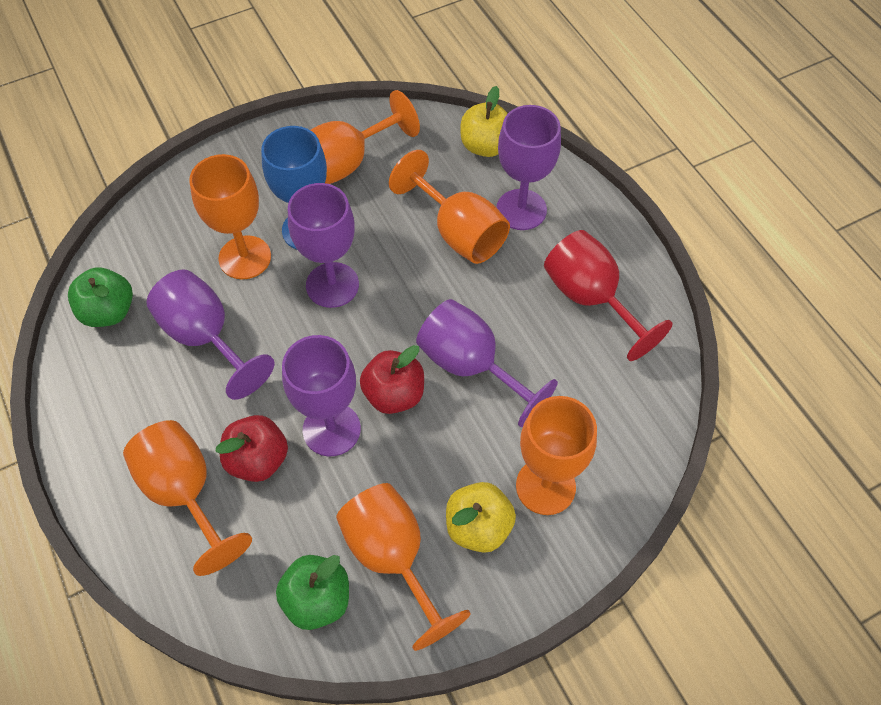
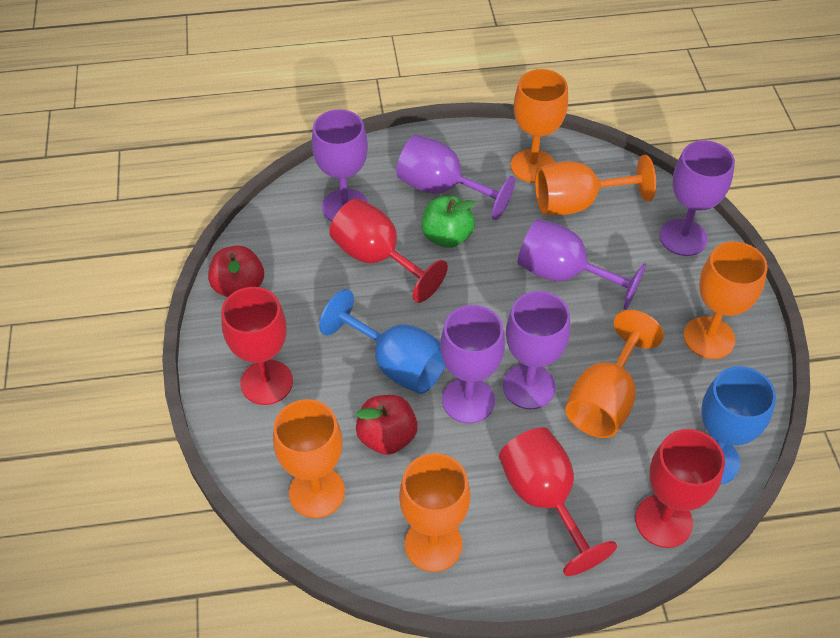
blue goblet: [261,126,327,250] = 1 -> [319,289,445,394] [701,366,776,485] = 2
green apple: [68,267,133,327] [276,555,349,630] = 2 -> [422,196,476,248] = 1
purple goblet: [146,269,275,400] [282,335,361,456] [288,183,359,308] [416,299,558,427] [496,105,561,230] = 5 -> [312,109,368,221] [396,135,515,220] [440,305,505,423] [503,291,570,409] [517,219,646,310] [660,140,735,256] = 6
red goblet: [544,230,673,361] = 1 -> [221,287,293,405] [329,198,448,303] [499,427,617,576] [635,429,725,548] = 4
yellow apple: [446,482,516,553] [460,86,508,157] = 2 -> none = 0

